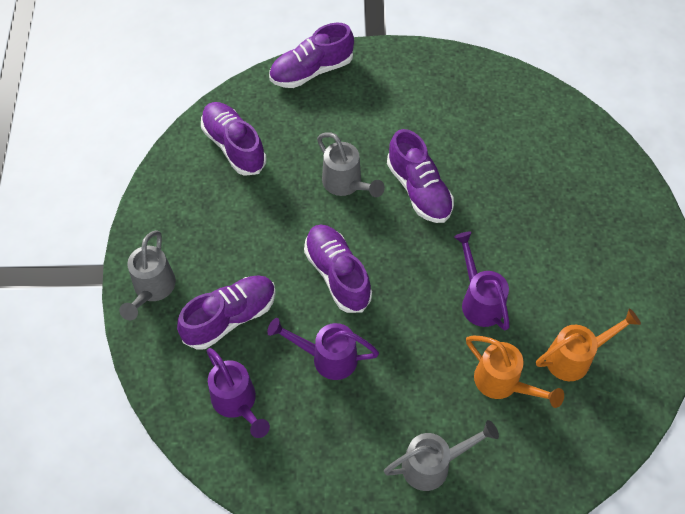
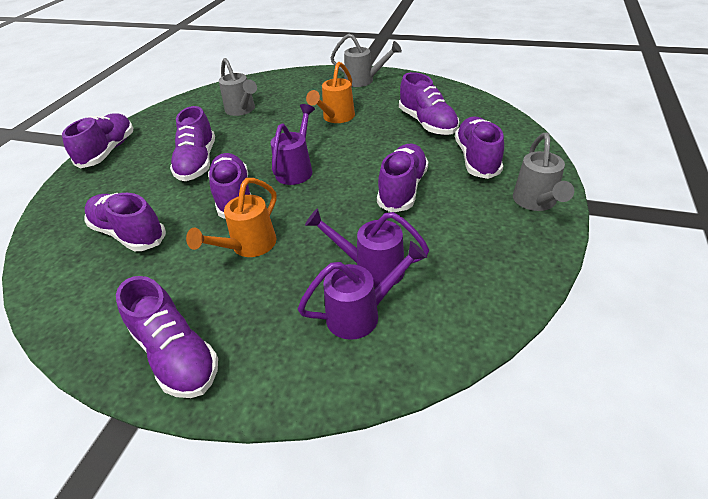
purple shoe: [177,275,276,350] [201,102,266,176] [269,23,354,88] [304,225,372,313] [387,129,454,223] = 5 -> [62,113,133,168] [85,193,166,251] [116,276,218,398] [170,106,215,181] [208,153,251,219] [377,144,428,212] [399,72,459,135] [455,117,504,179] = 8

